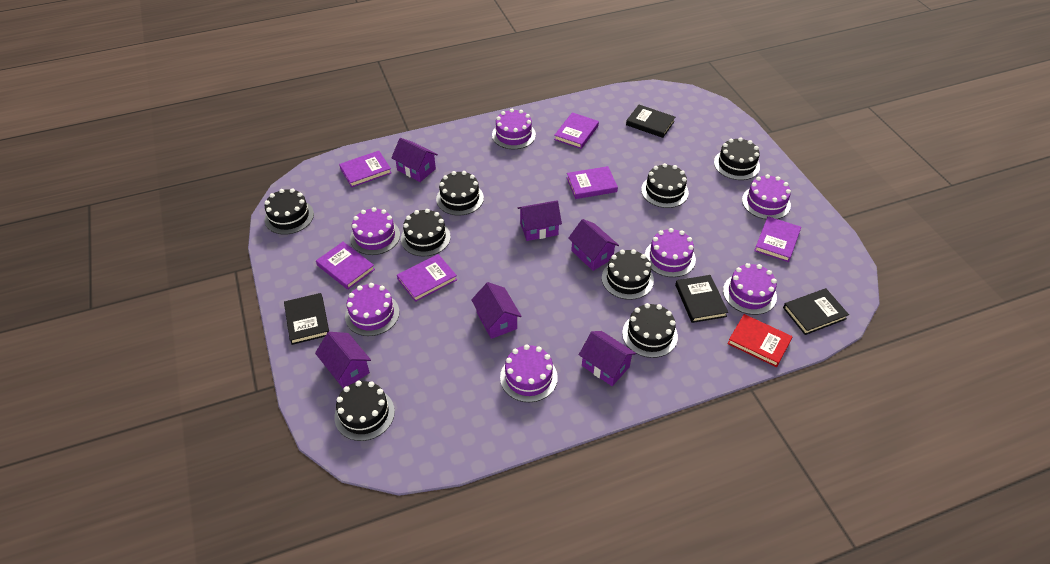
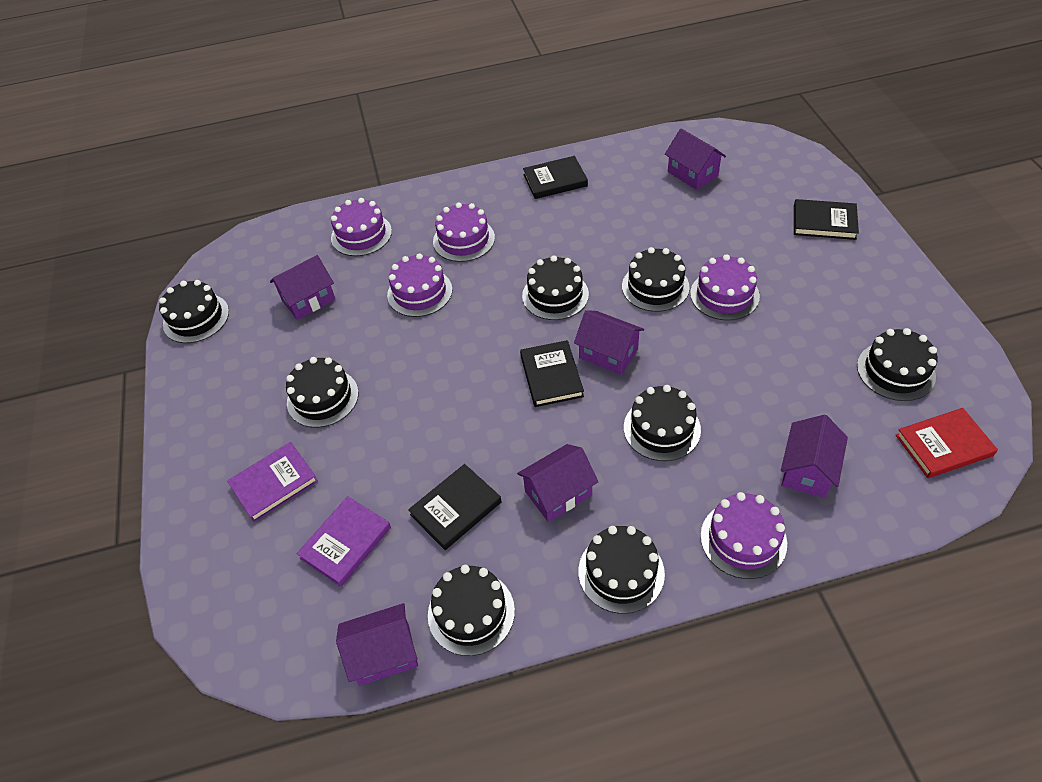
purple book: [316,242,375,290] [339,151,392,187] [397,254,457,302] [554,112,599,149] [567,166,618,199] [754,216,801,262] = 6 -> [227,442,318,522] [297,496,391,587] = 2
purple cake: [345,283,399,336] [350,207,400,255] [492,109,536,149] [500,344,558,402] [645,228,696,277] [723,263,777,315] [742,174,791,219] = 7 -> [331,198,392,256] [387,253,452,317] [433,202,495,262] [690,254,760,321] [701,492,787,579] = 5

